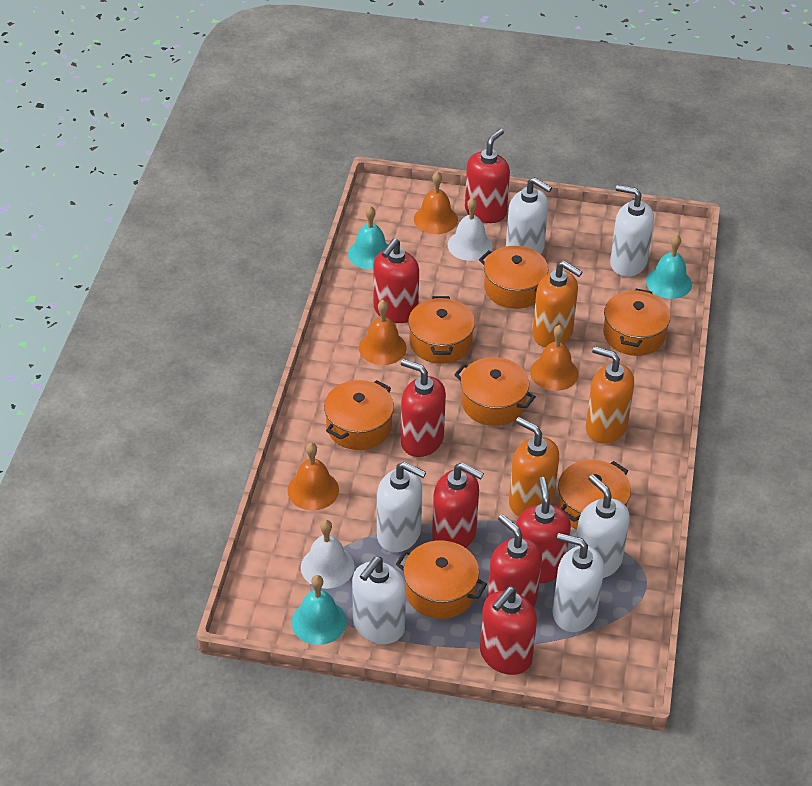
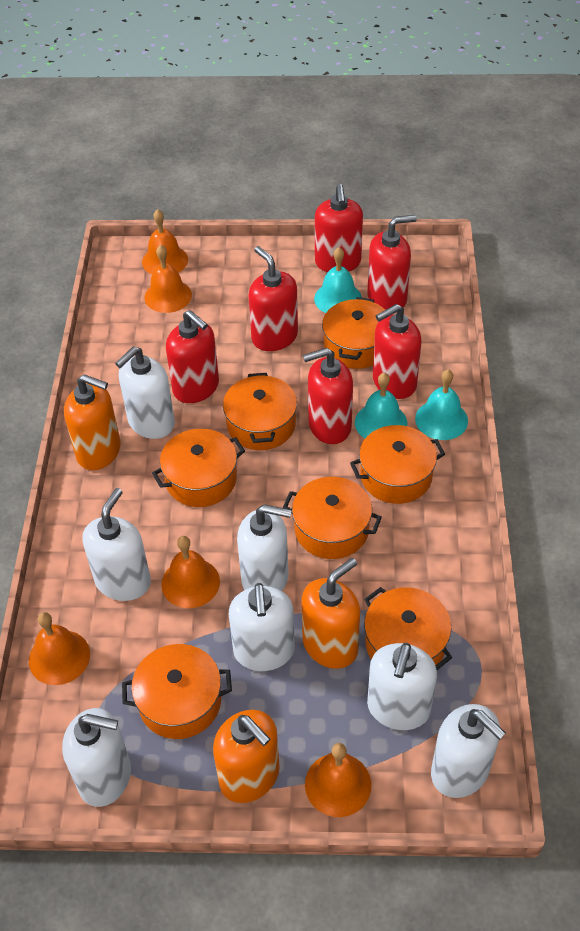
orange bell: [287,443,339,511] [359,300,407,365] [414,171,458,234] [530,325,578,391] = 4 -> [29,612,90,685] [142,209,188,274] [144,245,192,313] [161,536,220,608] [305,743,371,817] = 5
red soap dispenser: [373,238,419,323] [401,359,446,457] [432,462,484,548] [465,129,510,223] [480,587,537,675] [487,514,542,607] [516,477,571,583] = 7 -> [166,310,219,403] [249,246,298,351] [303,348,353,444] [315,184,363,272] [367,215,417,310] [373,304,421,399] = 6
white bell: [301,520,354,589] [447,197,493,261] = 2 -> none = 0
white soap dispenser: [352,557,406,644] [377,462,426,552] [506,177,552,254] [553,533,604,632] [575,475,630,578] [610,185,654,277] = 6 -> [62,708,131,807] [82,488,151,601] [115,347,175,439] [229,583,295,671] [237,504,292,591] [367,643,437,730] [431,704,506,798] = 7

